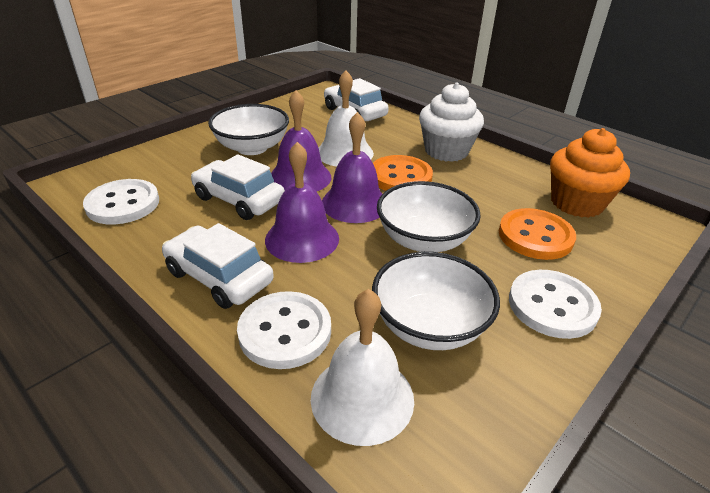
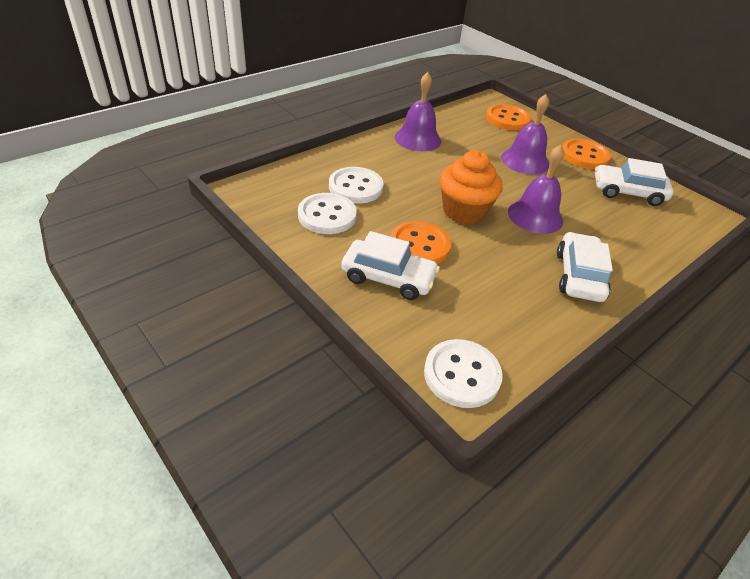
orange button: [373,155,433,191] [499,208,576,260] = 2 -> [390,221,451,264] [486,104,531,130] [562,139,611,169] = 3
white bell: [311,289,414,446] [319,70,374,167] = 2 -> none = 0
white bowl: [208,104,289,155] [372,252,500,350] [377,181,481,252] = 3 -> none = 0
white cupcake: [419,83,484,162] = 1 -> none = 0

